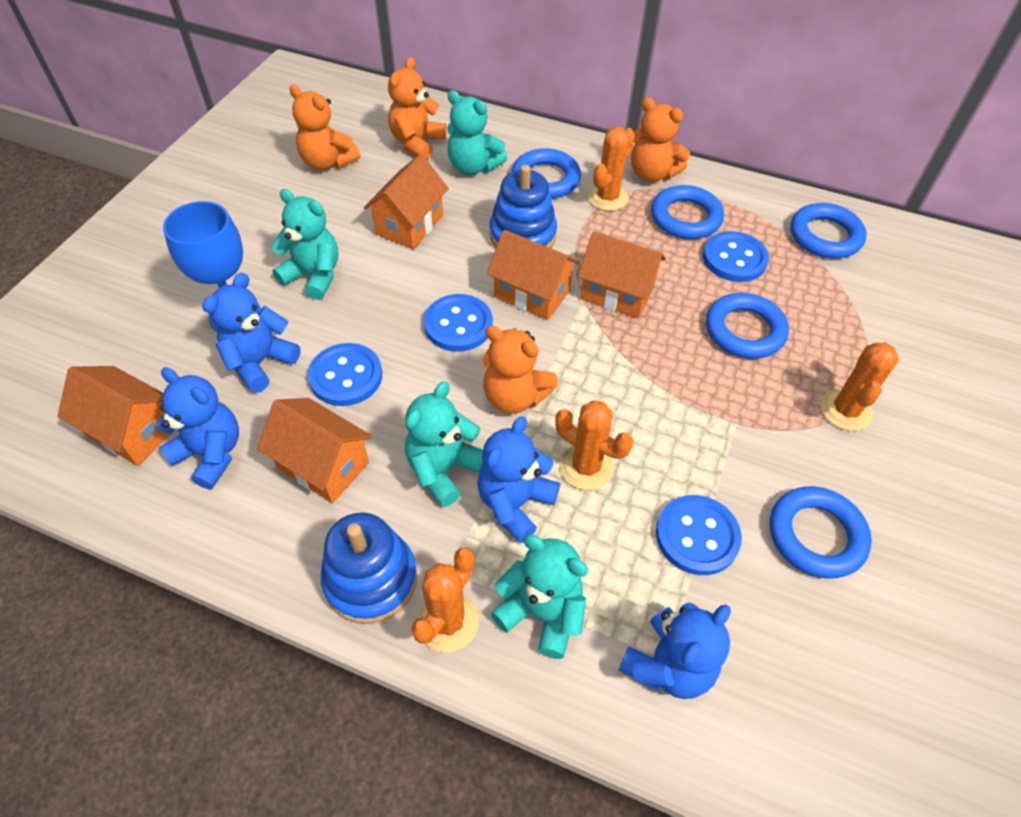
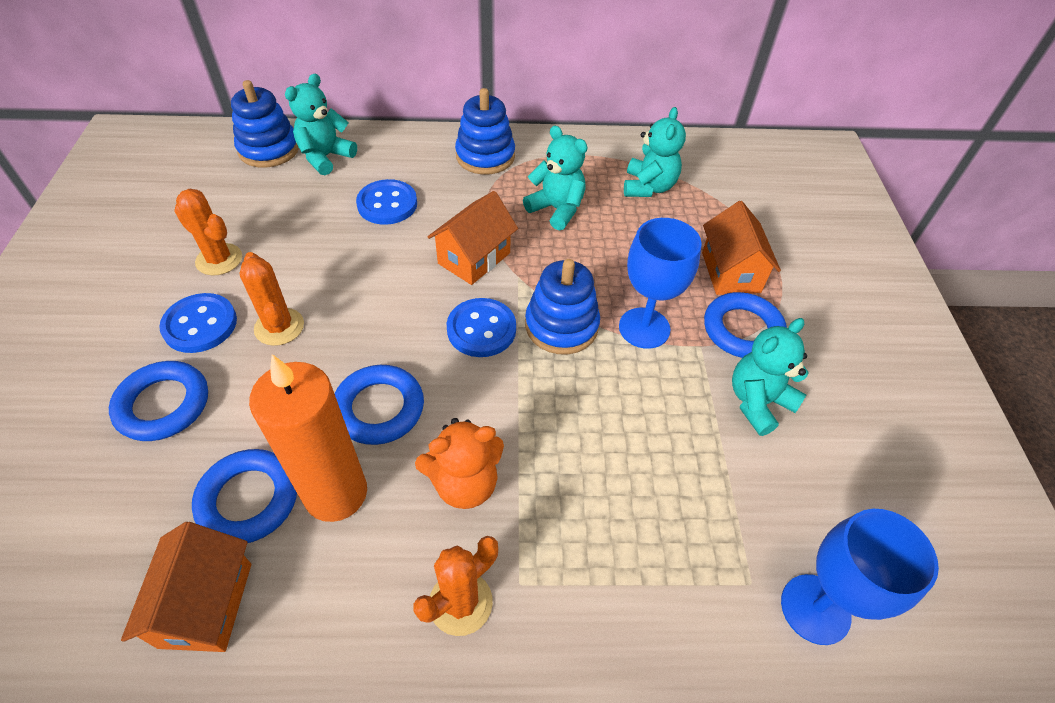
blue button: [308,343,382,406] [424,294,493,352] [656,495,742,575] [703,231,769,282] = 4 -> [159,293,237,353] [356,179,417,225] [447,298,516,357] = 3
blue goblet: [163,201,261,332] = 1 -> [619,218,702,349] [781,509,939,645] = 2
blue ring: [511,148,581,199] [651,185,724,239] [706,293,789,359] [770,486,872,579] [790,203,867,258] = 5 -> [109,361,208,441] [192,449,297,543] [334,365,424,445] [704,292,787,358] = 4
blue stacking toy: [321,513,417,624] [489,165,557,248] = 2 -> [231,80,299,168] [455,88,515,175] [525,259,600,354] = 3
blue teddy bear: [157,367,239,489] [202,273,300,393] [477,416,560,543] [619,603,731,699] = 4 -> none = 0
orange cactus: [411,547,479,652] [555,400,634,490] [587,127,635,211] [821,342,899,431] = 4 -> [174,189,242,275] [240,252,304,346] [414,536,498,636] = 3
orange candle: none = 0 -> [249,354,367,522] = 1
orange house: [58,366,176,466] [257,398,372,503] [364,154,449,249] [487,230,580,320] [578,231,666,319] = 5 -> [121,522,251,652] [428,191,518,285] [702,201,781,295] = 3
orange teddy bear: [289,85,361,170] [388,57,447,160] [483,325,558,414] [631,97,690,182] = 4 -> [415,418,504,509] = 1

